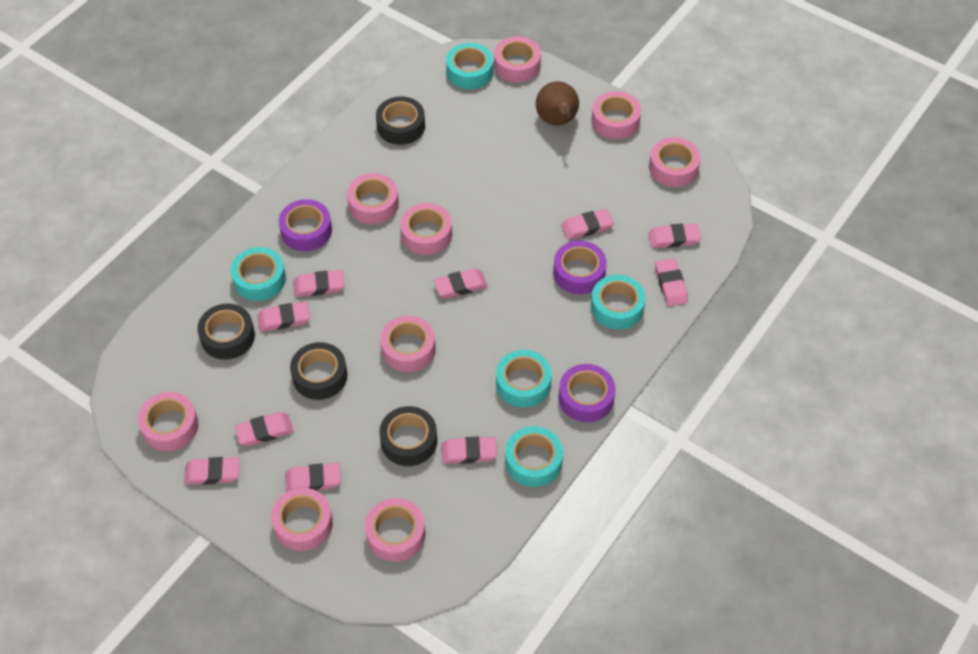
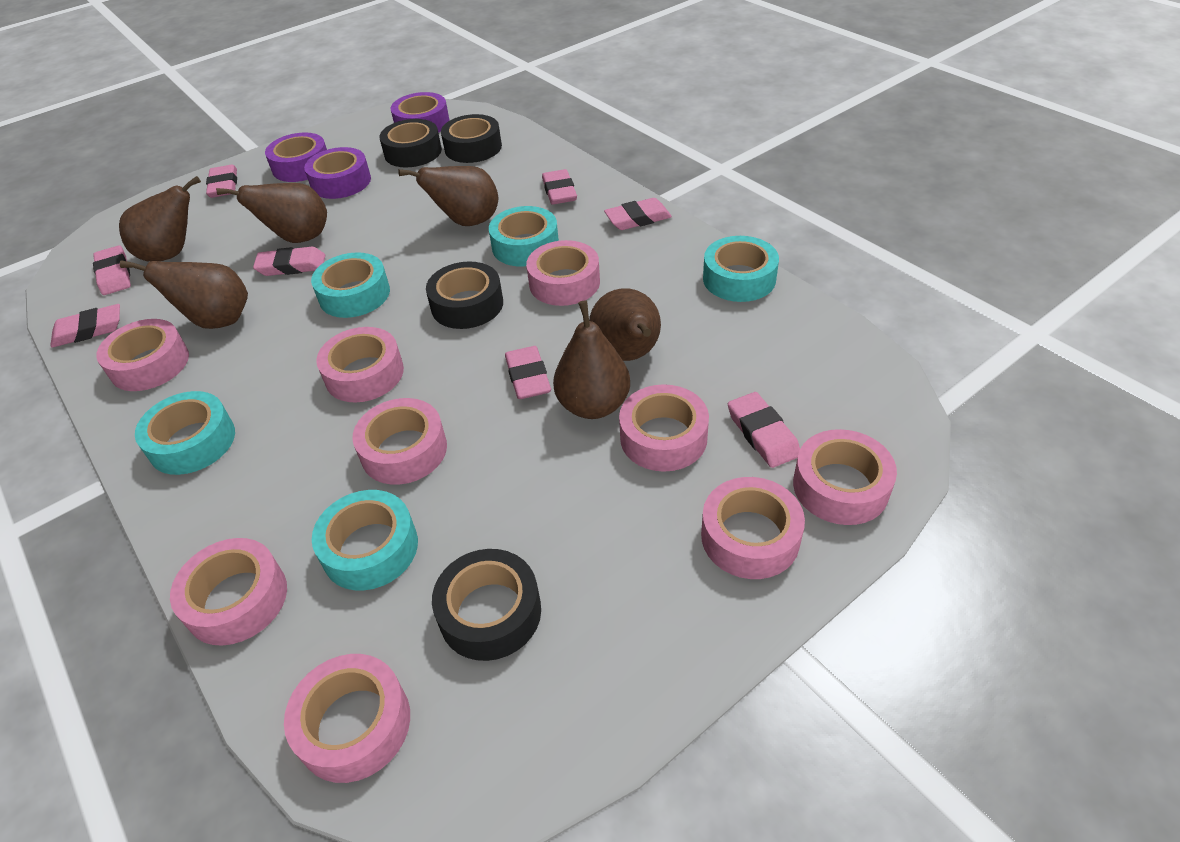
brown pear: [536,81,579,126] = 1 -> [119,176,201,262] [120,260,248,329] [216,183,327,243] [398,166,498,226] [553,301,630,419] [589,289,661,361] = 6
pink eraser: [184,457,240,485] [235,412,294,446] [257,301,310,332] [285,463,341,492] [293,270,345,297] [434,268,488,298] [441,436,497,464] [561,209,614,240] [648,224,701,248] [655,258,688,306] = 10 -> [50,304,120,348] [93,245,131,295] [206,164,237,198] [253,247,325,276] [505,346,551,399] [542,169,577,205] [604,198,672,230] [728,392,800,468] = 8

